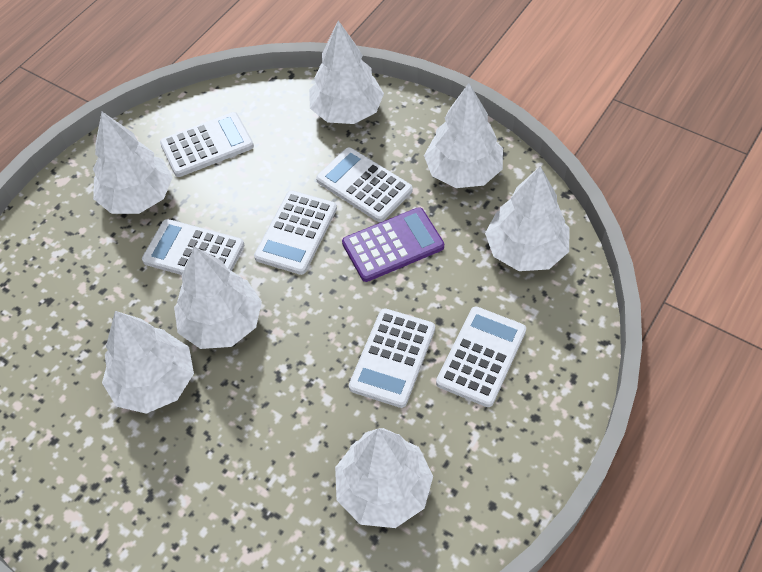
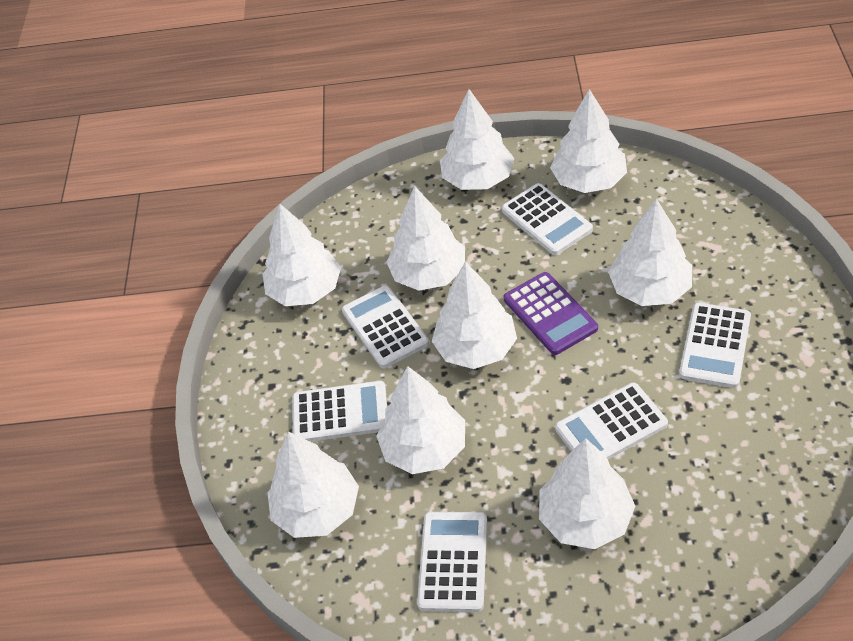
white tree: [93,112,173,214] [102,311,194,414] [174,246,262,349] [309,20,384,124] [335,428,433,528] [424,83,503,188] [485,166,570,271] = 7 -> [263,204,341,306] [267,431,359,538] [376,366,465,474] [386,186,465,291] [432,262,517,369] [440,89,515,190] [539,438,635,549] [550,89,627,193] [608,198,692,306] = 9

